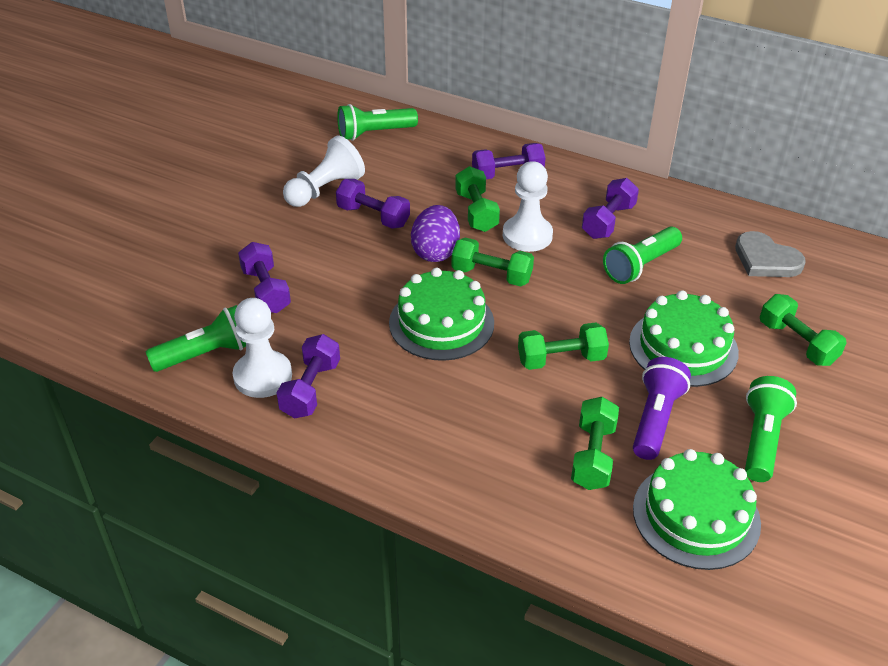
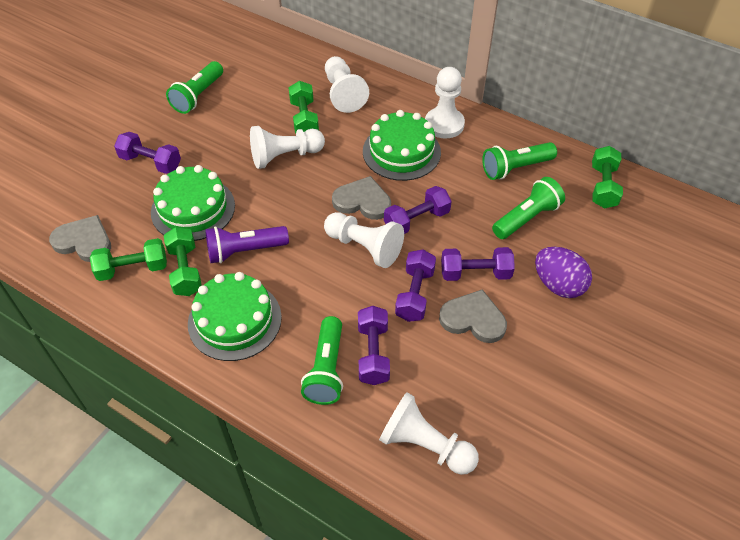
green dumbbell: [452,237,534,287] [455,166,500,232] [518,322,609,370] [571,397,619,490] [760,294,847,366] = 5 -> [90,238,167,281] [164,227,202,296] [288,81,319,134] [592,146,623,209] = 4
grey heart: [735,231,806,277] = 1 -> [49,215,111,262] [332,176,391,220] [439,289,507,343] = 3
white pawn: [233,298,292,398] [283,136,365,207] [503,161,553,252] = 3 -> [250,126,325,169] [324,212,404,268] [325,56,369,113] [379,392,479,475] [425,67,465,139] = 5

